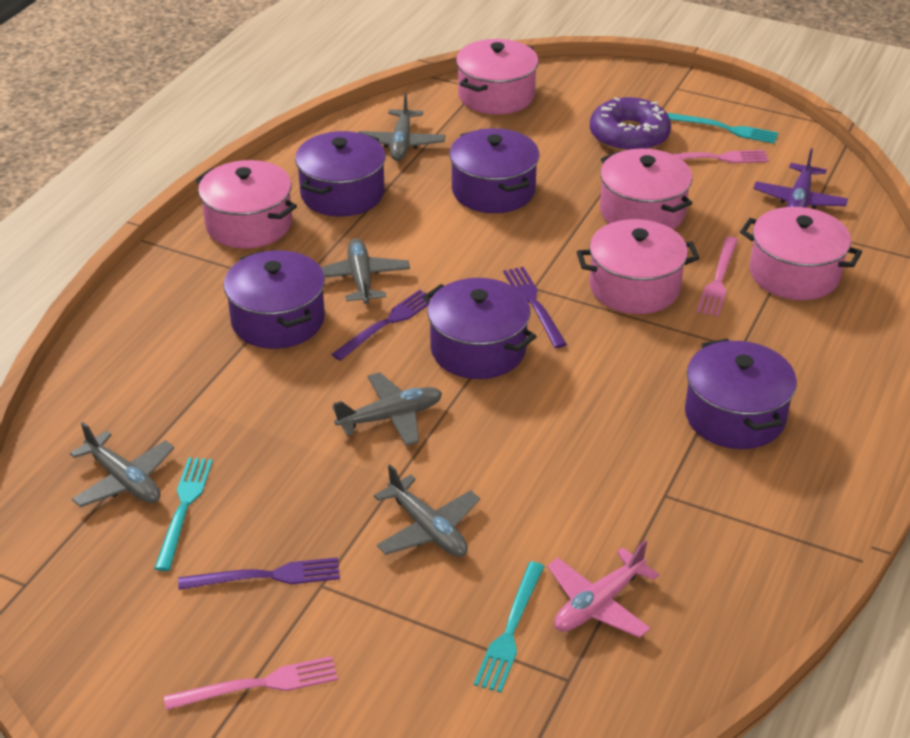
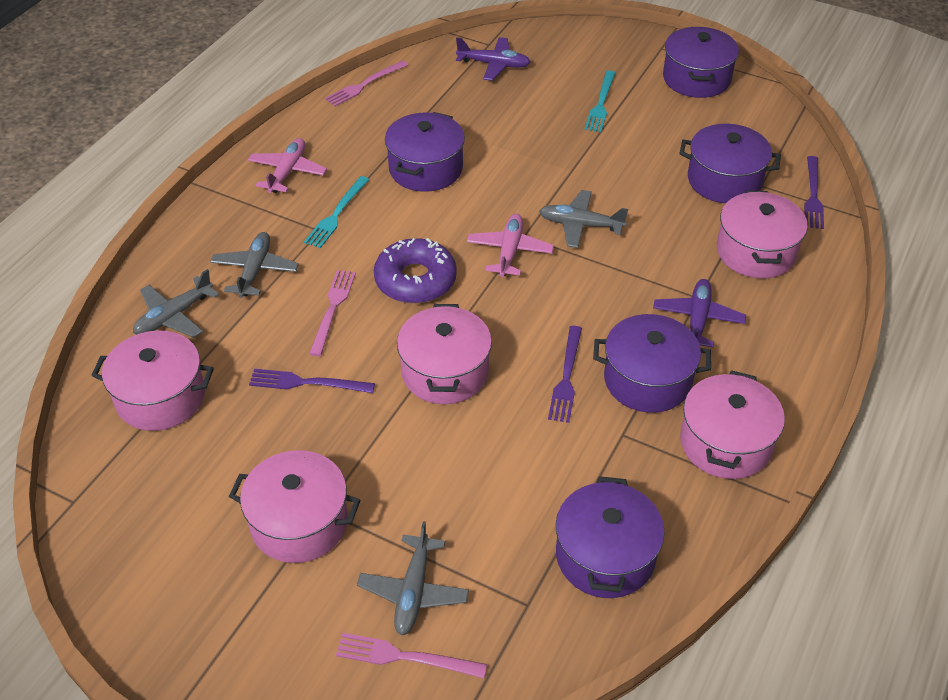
grey plane: [70,422,174,507] [321,238,410,304] [332,372,442,446] [358,93,445,161] [374,464,480,557] = 5 -> [133,269,219,338] [210,232,299,298] [357,521,469,635] [539,190,628,248] = 4
pink plane: [547,540,659,638] = 1 -> [248,138,327,193] [467,214,554,277] = 2
purple plane: [754,148,848,209] = 1 -> [456,37,530,81] [653,279,746,347] = 2
turquoise fork: [154,457,213,571] [474,561,545,693] [667,113,778,144] = 3 -> [304,176,369,248] [585,70,616,132] = 2

